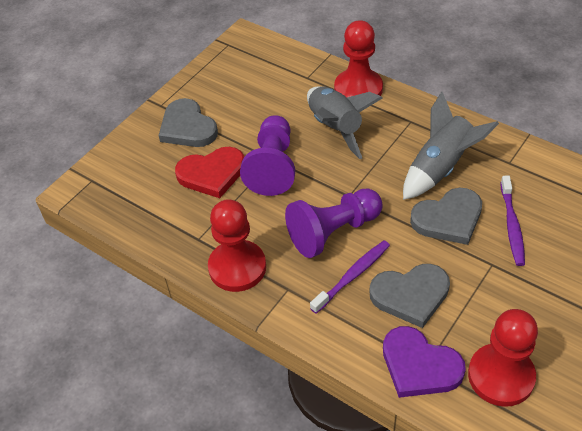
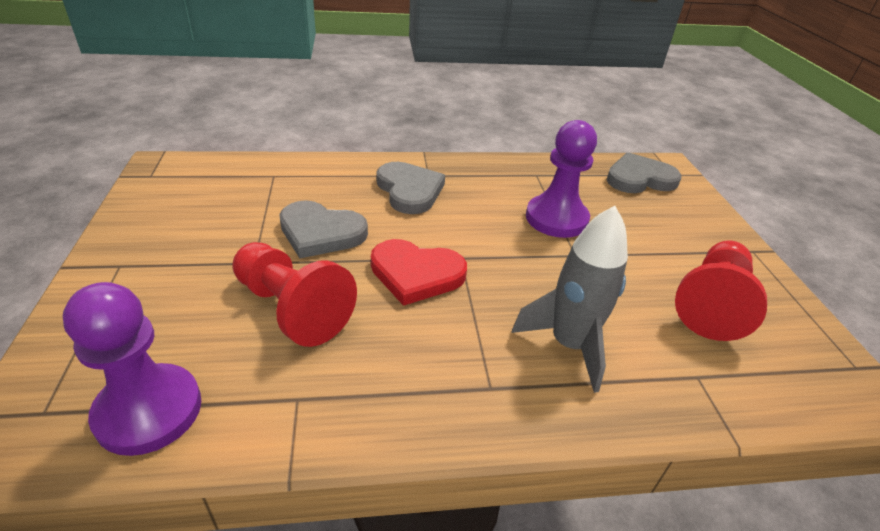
grey rocket: [307,86,383,159] [403,92,499,200] = 2 -> [511,206,628,393] = 1
purple heart: [383,326,466,398] = 1 -> none = 0
purple toothbrush: [310,240,390,313] [500,176,525,266] = 2 -> none = 0
red pawn: [208,199,266,292] [334,20,383,98] [468,309,538,407] = 3 -> [232,242,357,347] [675,240,767,341] = 2

